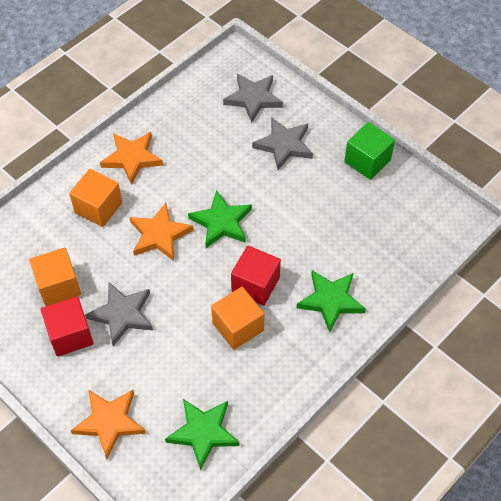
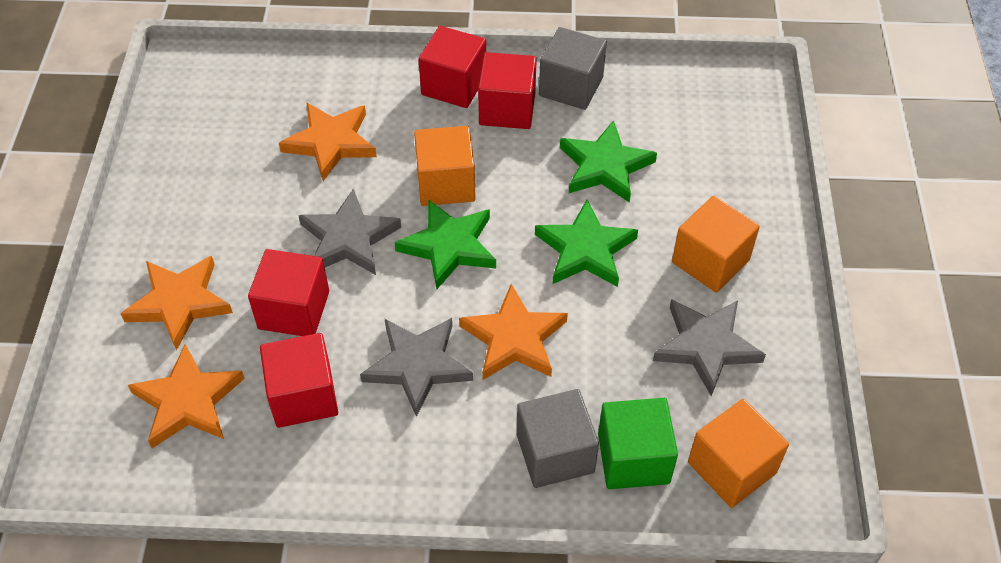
grey cube: none = 0 -> [517,389,599,488] [539,27,607,110] = 2
orange star: [70,390,146,459] [100,132,163,185] [129,203,194,261] = 3 -> [120,256,233,350] [128,344,245,448] [279,102,377,181] [459,284,568,380] = 4
red cube: [41,296,94,357] [231,246,281,306] = 2 -> [248,249,329,336] [260,333,338,428] [418,26,486,108] [478,52,537,129] = 4

